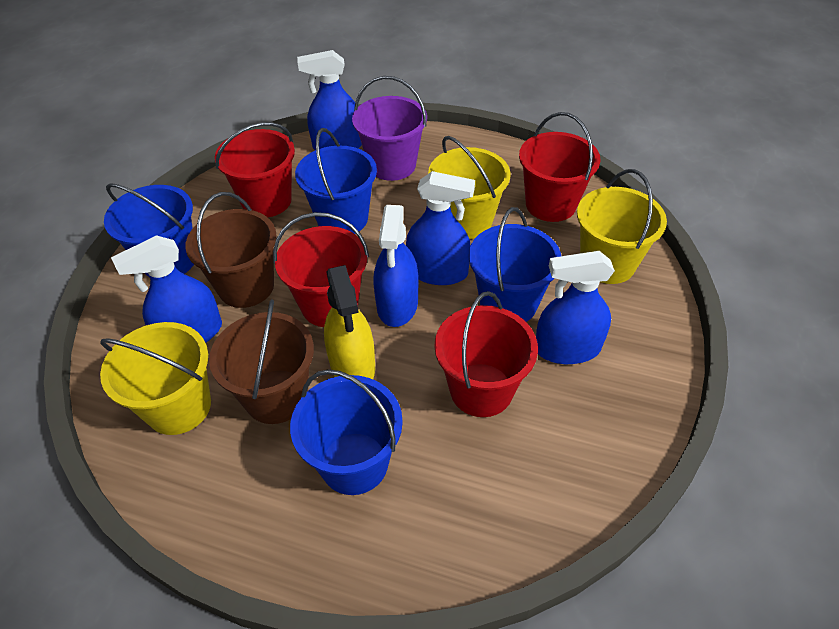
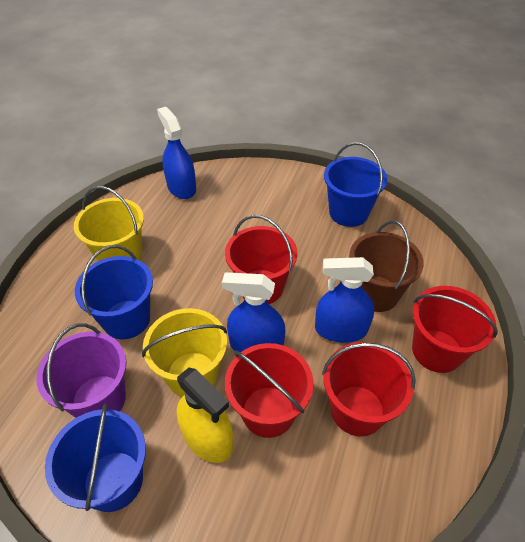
blue bucket: [104,183,194,277] [290,369,403,495] [295,128,377,234] [469,207,561,322] = 4 -> [45,404,146,512] [75,245,153,339] [324,142,387,227] = 3
blue spray bottle: [111,235,222,343] [297,50,362,150] [373,205,419,327] [406,171,475,285] [536,251,615,364] = 5 -> [157,107,196,199] [222,272,285,352] [315,257,374,343] = 3
brown bucket: [185,192,277,308] [209,299,314,424] = 2 -> [349,220,424,312] = 1
yellow bucket: [100,322,211,435] [428,136,510,239] [577,169,667,284] = 3 -> [74,186,144,261] [142,308,227,397] = 2

